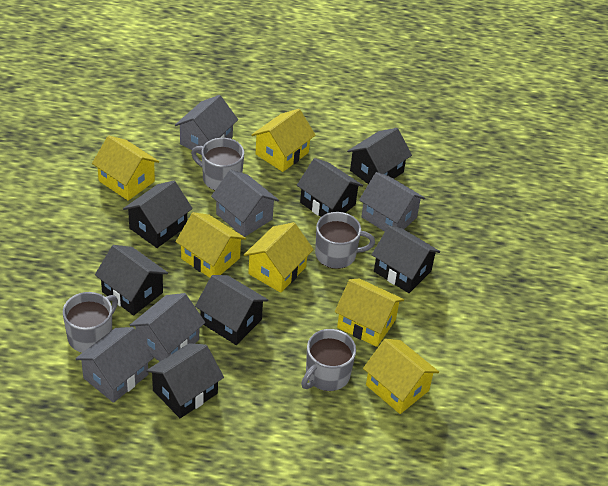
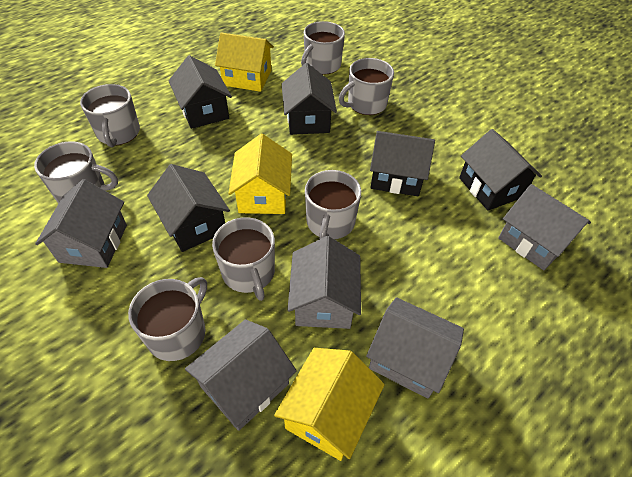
black house: [95,245,168,316] [123,181,193,248] [146,343,224,418] [195,275,268,345] [297,158,363,217] [347,128,412,184] [372,225,440,293] = 7 -> [147,164,230,252] [169,55,232,129] [282,63,337,135] [370,131,435,196] [459,129,542,211] = 5
grey mug: [63,292,118,353] [191,138,244,190] [301,329,356,391] [315,212,375,269] = 4 -> [34,141,118,204] [80,84,140,147] [128,277,207,361] [212,217,275,301] [301,21,345,75] [305,170,361,239] [339,58,394,115] = 7
yellow house: [92,136,159,201] [176,212,246,278] [244,222,314,293] [251,109,316,172] [335,278,404,347] [363,339,439,414] = 6 -> [215,32,274,92] [228,134,292,214] [274,348,385,461] = 3

